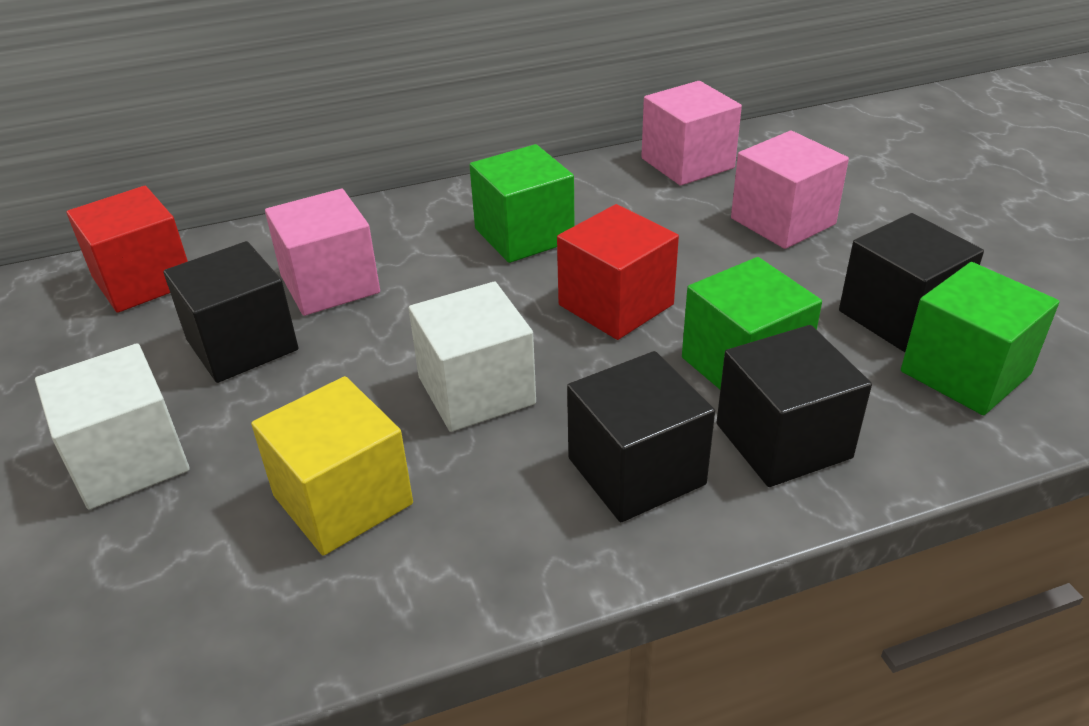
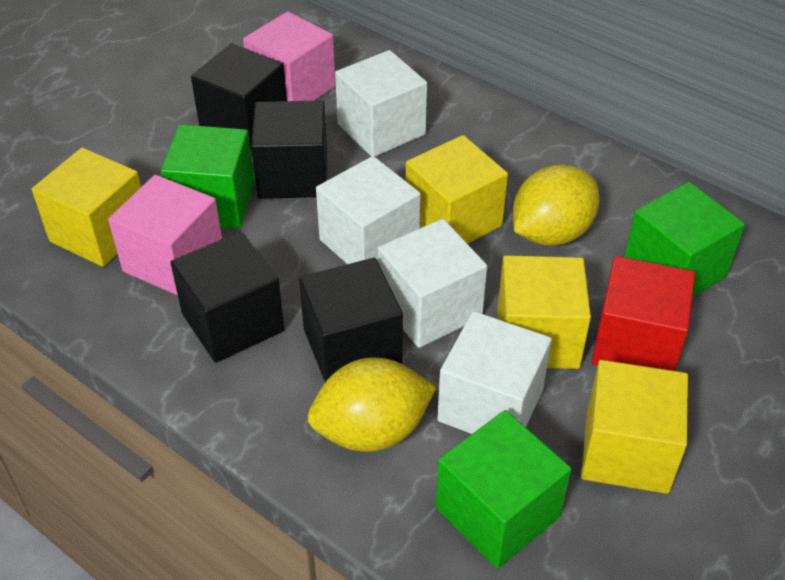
pink cube: [265,189,380,316] [641,81,742,186] [731,131,849,249] = 3 -> [108,175,222,296] [243,11,336,101] = 2
red cube: [67,186,188,313] [557,204,679,340] = 2 -> [592,256,695,371] = 1
white cube: [35,343,190,510] [409,281,536,432] = 2 -> [316,156,421,264] [335,50,427,157] [378,219,487,348] [437,311,552,434] = 4
yellow cube: [251,376,413,556] = 1 -> [32,148,141,267] [406,135,508,244] [497,255,591,369] [581,360,688,494] = 4
yellow lemon: none = 0 -> [308,357,437,452] [513,165,600,246] = 2

